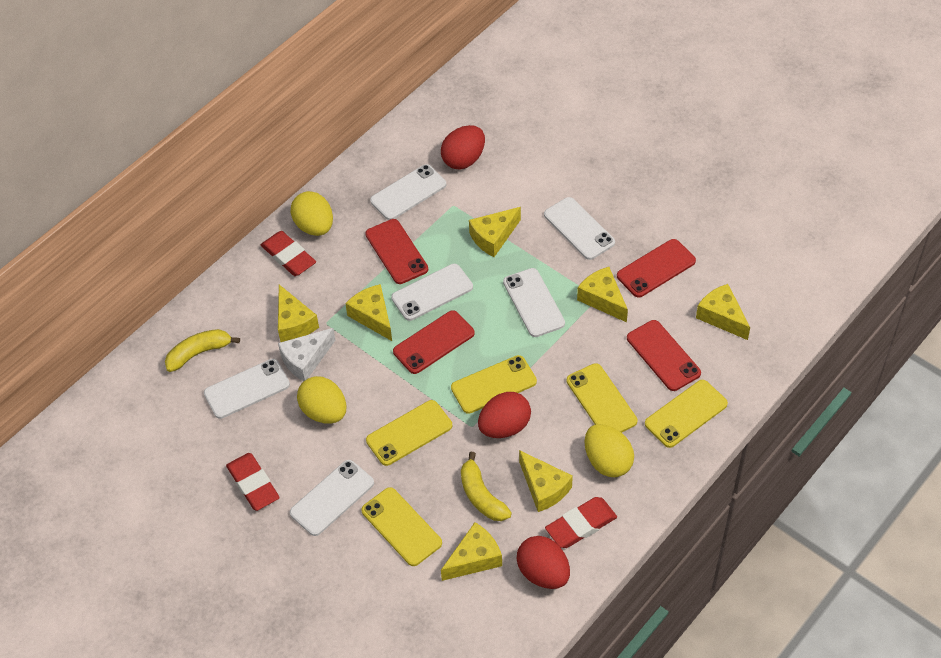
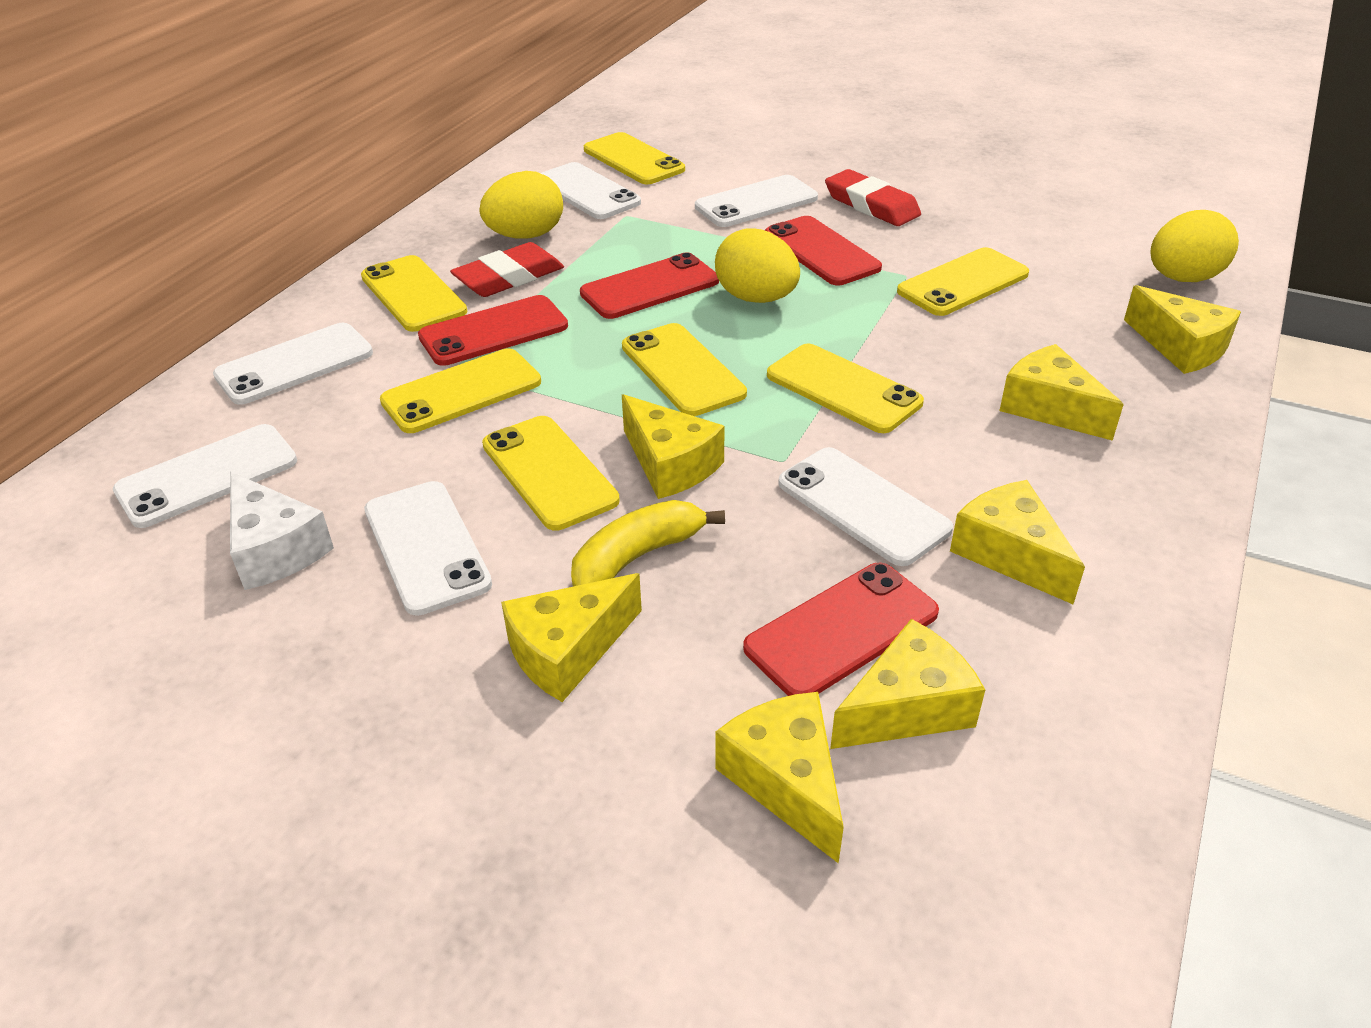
red egg: [441,125,485,169] [478,392,531,438] [517,536,570,589] = 3 -> none = 0
red eraser: [226,453,280,511] [261,231,316,276] [545,497,617,548] = 3 -> [450,242,564,297] [825,169,921,226] = 2
yellow banana: [165,329,240,372] [461,452,512,521] = 2 -> [571,500,725,586] = 1
yellow phone: [361,487,442,566] [366,400,452,466] [451,355,537,414] [567,363,638,433] [645,380,728,448] = 5 -> [361,255,467,332] [380,348,541,433] [482,416,620,531] [584,132,685,184] [622,323,747,416] [767,344,924,433] [897,247,1029,316] = 7

